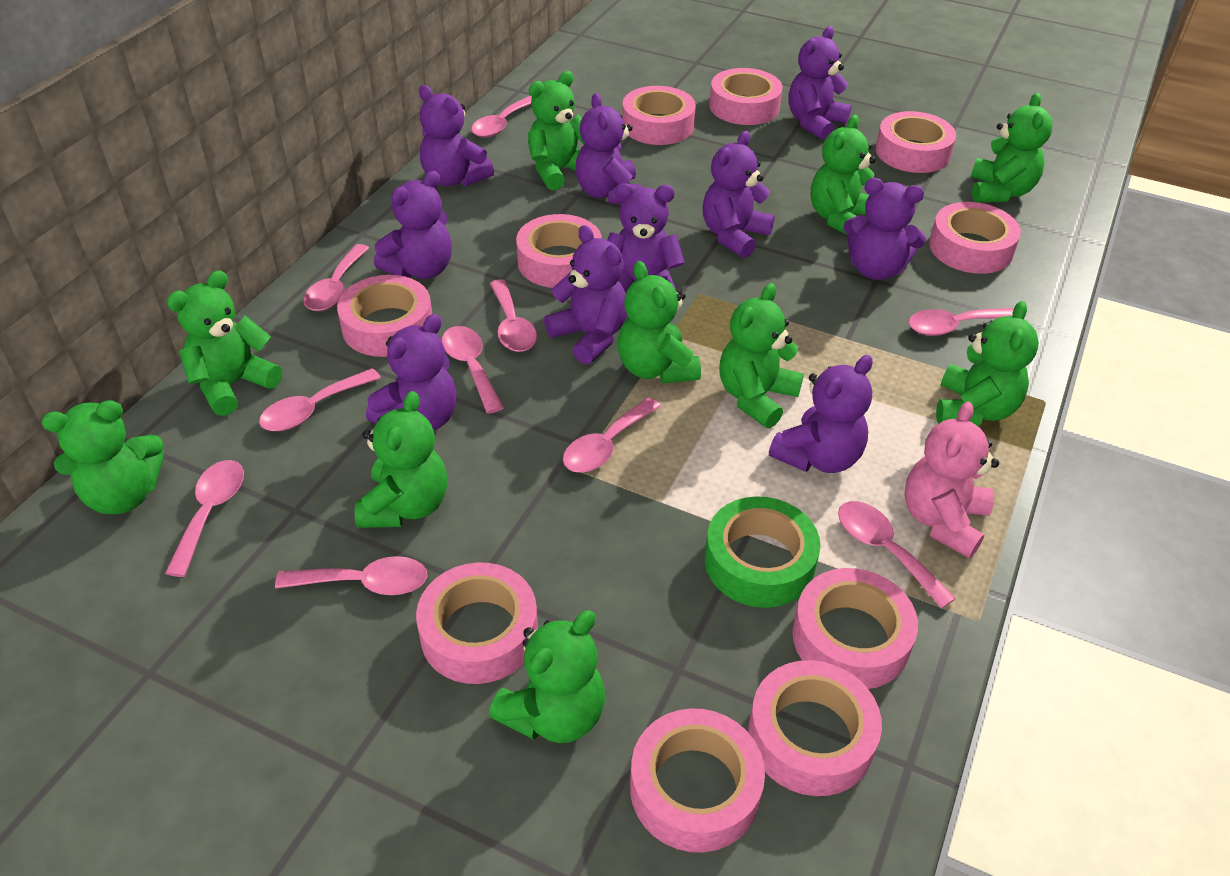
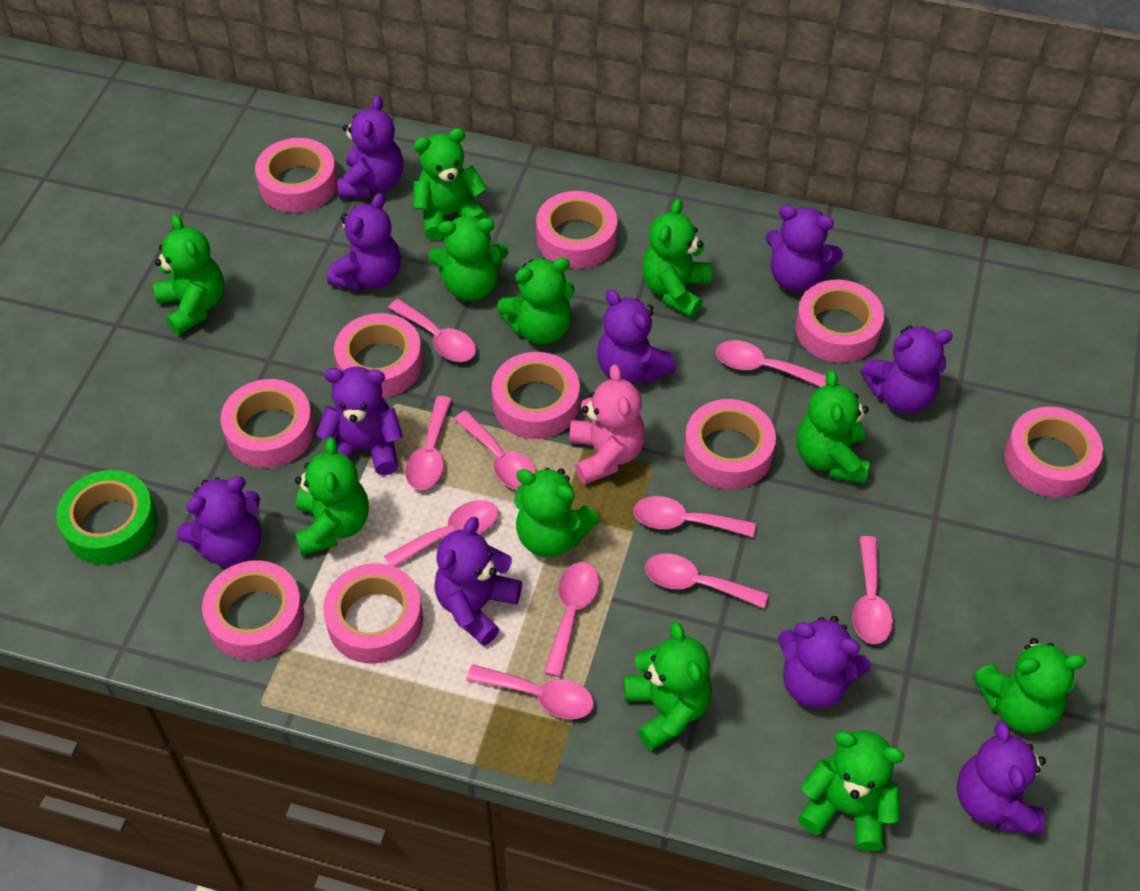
green teddy bear: [42,400,164,514] [167,270,282,416] [355,391,447,528] [489,610,605,743] [528,71,585,190] [618,261,701,383] [719,283,804,428] [811,115,876,236] [936,301,1039,426] [971,93,1053,202] = 10 -> [153,214,224,335] [295,437,369,555] [413,128,488,240] [429,216,508,301] [497,257,575,344] [514,468,599,557] [624,621,712,751] [642,199,712,318] [797,370,870,484] [798,731,904,851] [973,638,1086,733] = 11

